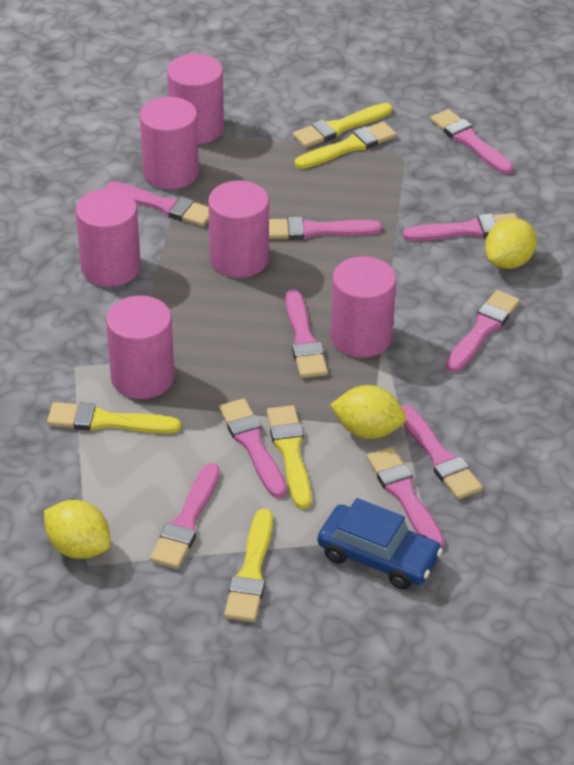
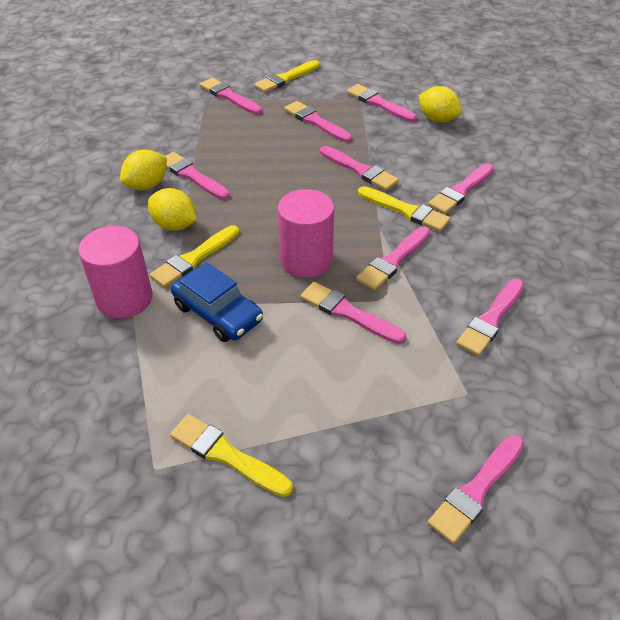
pink cylinder: [76,189,141,287] [106,295,174,399] [140,97,199,189] [167,54,224,144] [208,180,269,278] [330,256,396,358] = 6 -> [78,226,152,319] [278,189,334,278] = 2
yellow brush: [47,402,181,433] [224,509,273,622] [267,405,312,509] [293,103,392,148] [295,121,397,169] = 5 -> [150,225,239,288] [170,414,293,497] [254,60,320,93] [358,186,451,232] = 4

